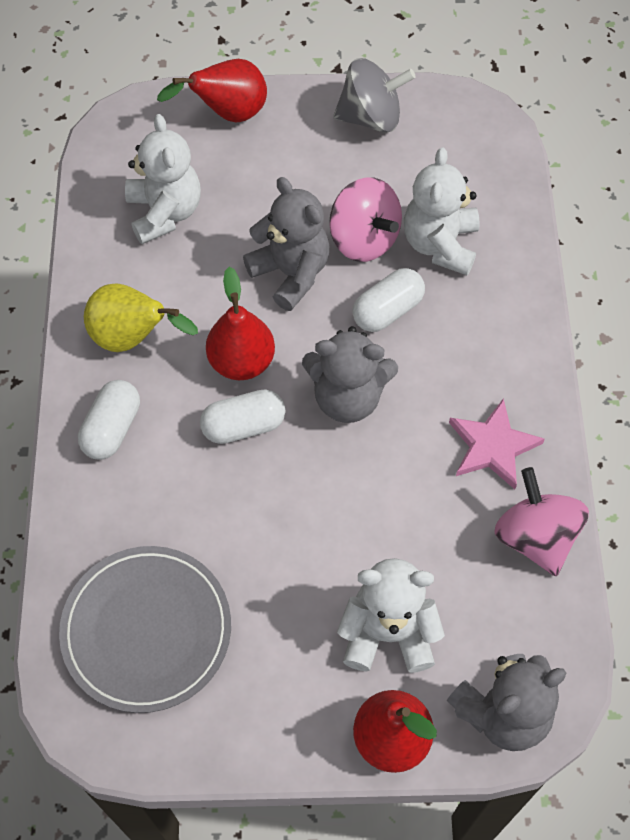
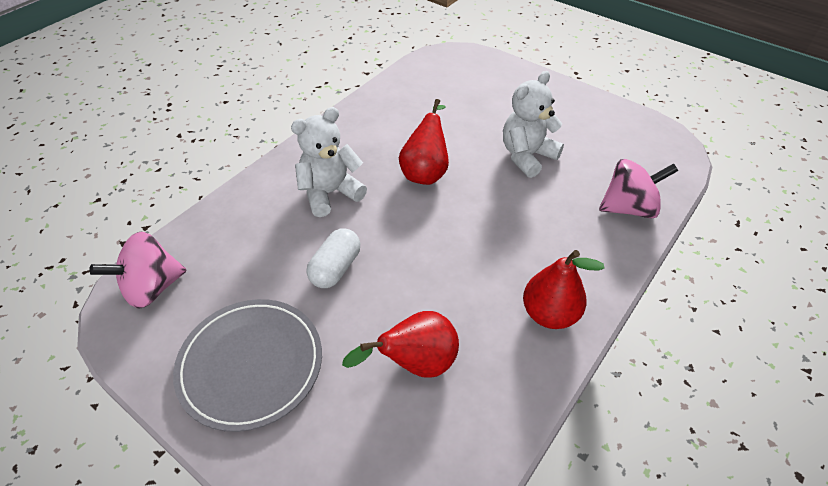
grey spinning top: [333,58,416,132] = 1 -> none = 0
grey teddy bear: [243,177,329,311] [302,326,398,423] [447,654,566,751] = 3 -> none = 0
pink star: [449,398,545,489] = 1 -> none = 0
white capsule: [78,380,140,460] [200,389,285,444] [352,268,425,332] = 3 -> [307,228,360,288] = 1
white teddy bear: [125,114,201,244] [337,558,445,673] [404,147,480,275] = 3 -> [291,107,367,217] [503,71,564,178] = 2
yellow pear: [84,283,198,352] = 1 -> none = 0

